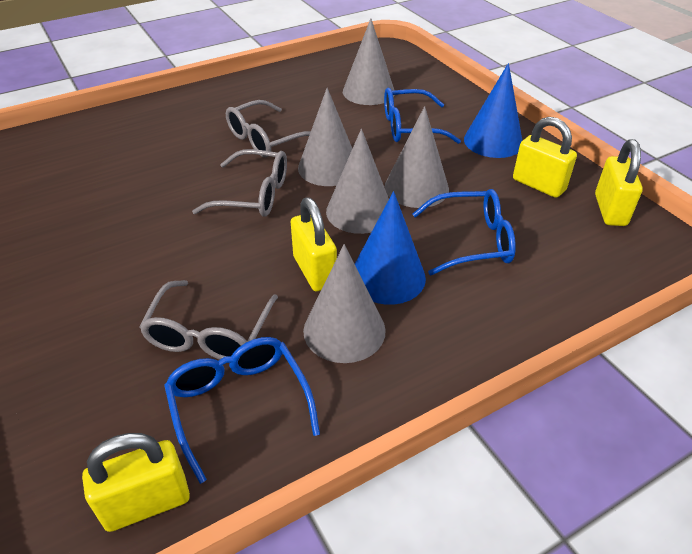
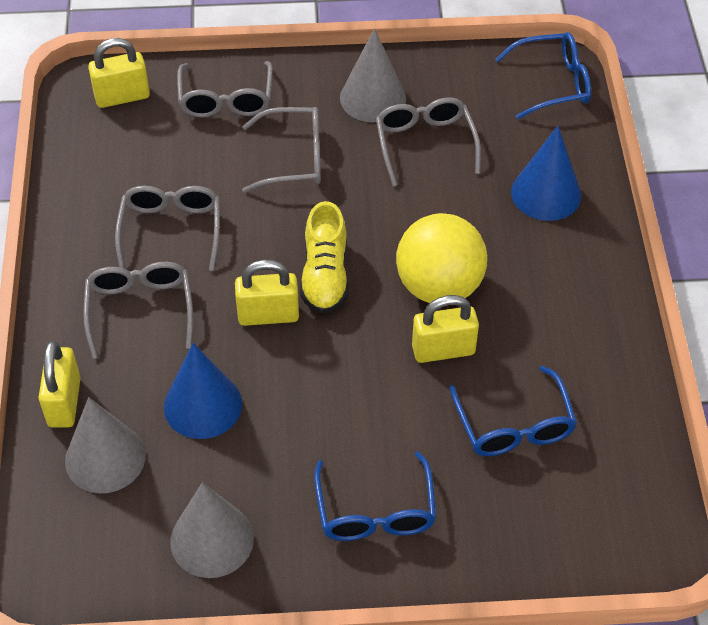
grey cone: [298,88,352,186] [303,244,386,363] [326,129,389,234] [343,18,394,105] [384,106,449,208] = 5 -> [65,397,146,493] [170,482,254,578] [340,28,406,122] = 3
grey glasses: [139,280,278,360] [192,149,287,217] [226,100,310,157] = 3 -> [83,262,193,359] [115,186,220,271] [177,61,273,118] [242,107,321,193] [376,97,481,186] = 5
yellow ball: none = 0 -> [396,213,488,303] = 1
yellow shoe: none = 0 -> [300,201,349,314] = 1

